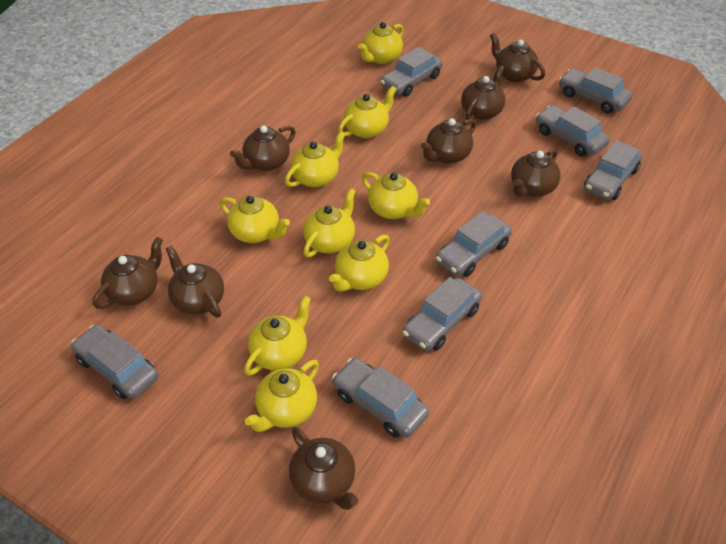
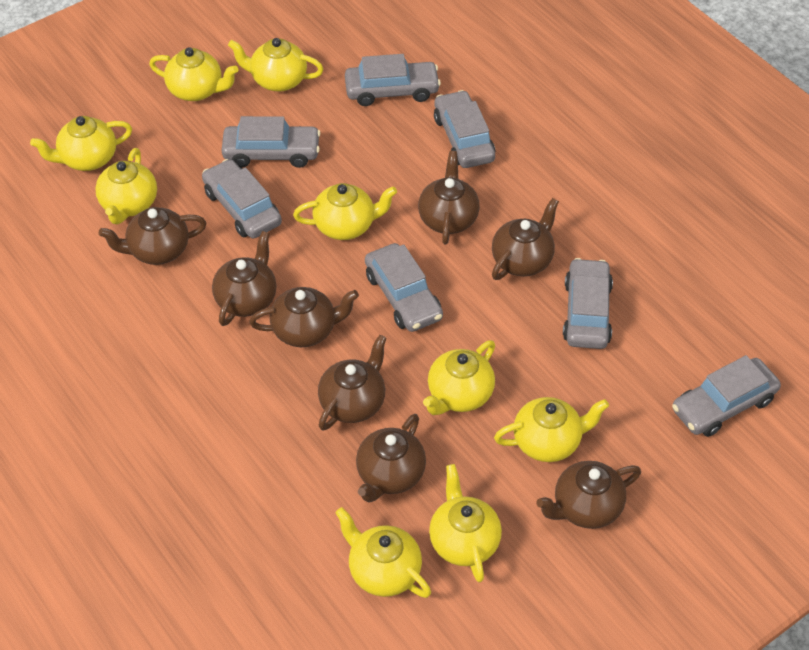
grey car: [71,325,158,399] [332,358,429,438] [380,47,443,97] [402,277,482,351] [436,211,512,277] [536,105,610,157] [559,67,632,114] [584,140,642,200] = 8 -> [202,159,282,238] [222,116,320,168] [345,54,441,106] [365,243,443,332] [434,90,495,168] [563,258,613,349] [672,355,781,437] = 7

